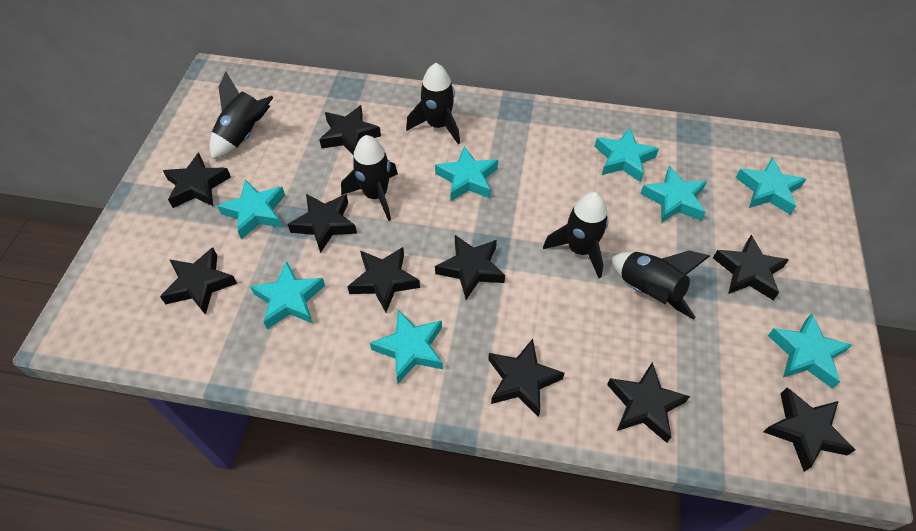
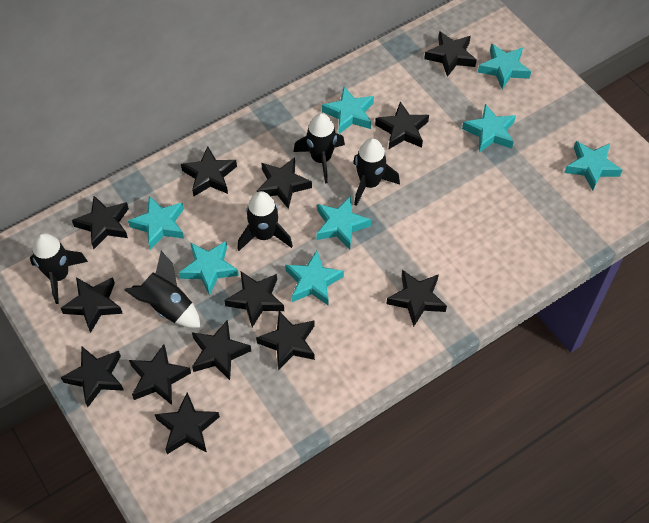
black star: [160,247,237,315] [163,152,231,208] [287,194,357,253] [319,105,381,156] [347,247,420,312] [435,235,505,300] [488,339,565,417] [607,362,690,443] [713,235,789,300] [763,387,855,472] = 10 -> [61,277,123,333] [61,346,124,407] [72,196,129,249] [129,345,191,405] [155,392,220,454] [181,146,237,196] [192,320,251,380] [224,272,284,327] [256,311,315,371] [257,157,312,209] [375,101,429,149] [386,270,447,327] [424,31,477,77] = 13

